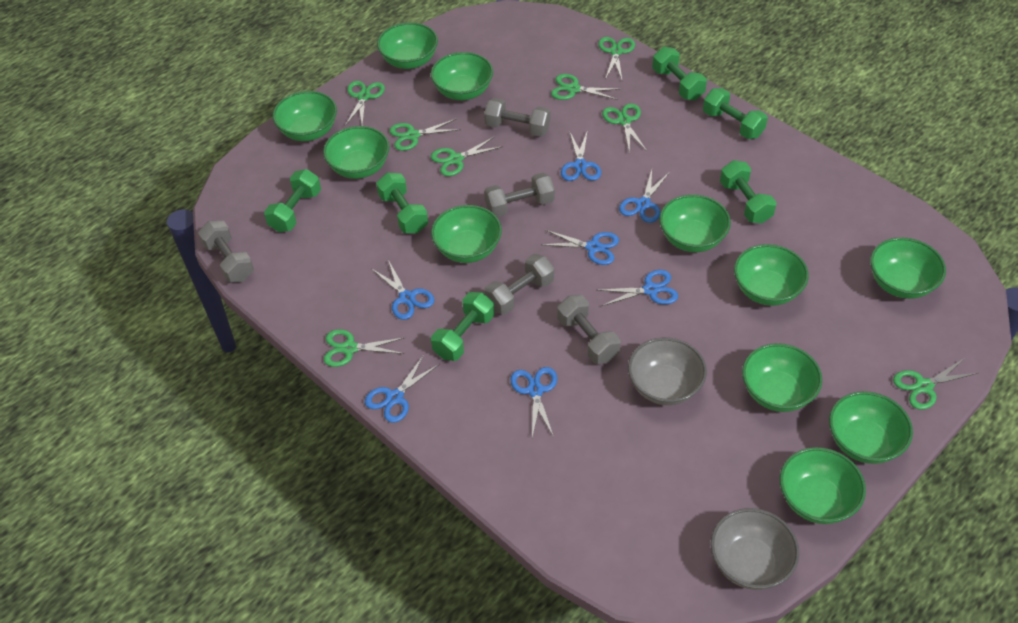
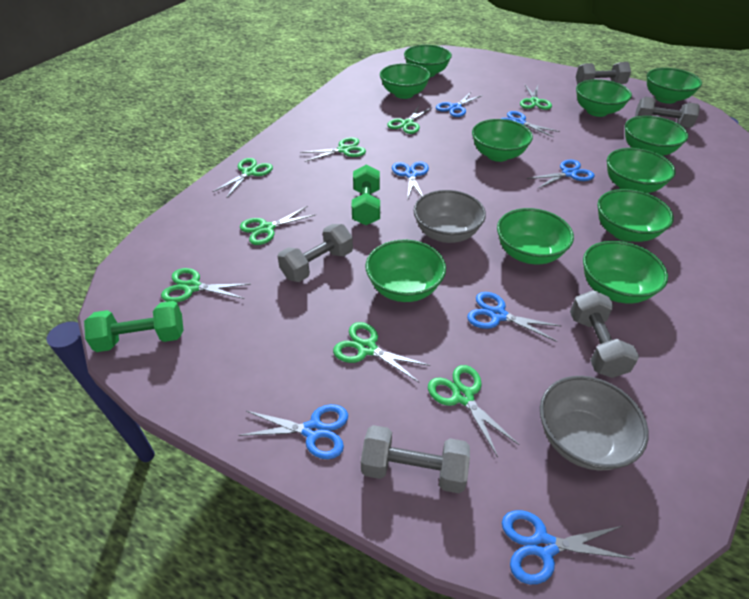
green dumbbell: [264,169,321,232] [376,173,428,233] [431,292,494,361] [652,47,707,100] [703,88,768,139] [720,160,776,223] = 6 -> [84,301,184,352] [352,164,380,225] = 2

